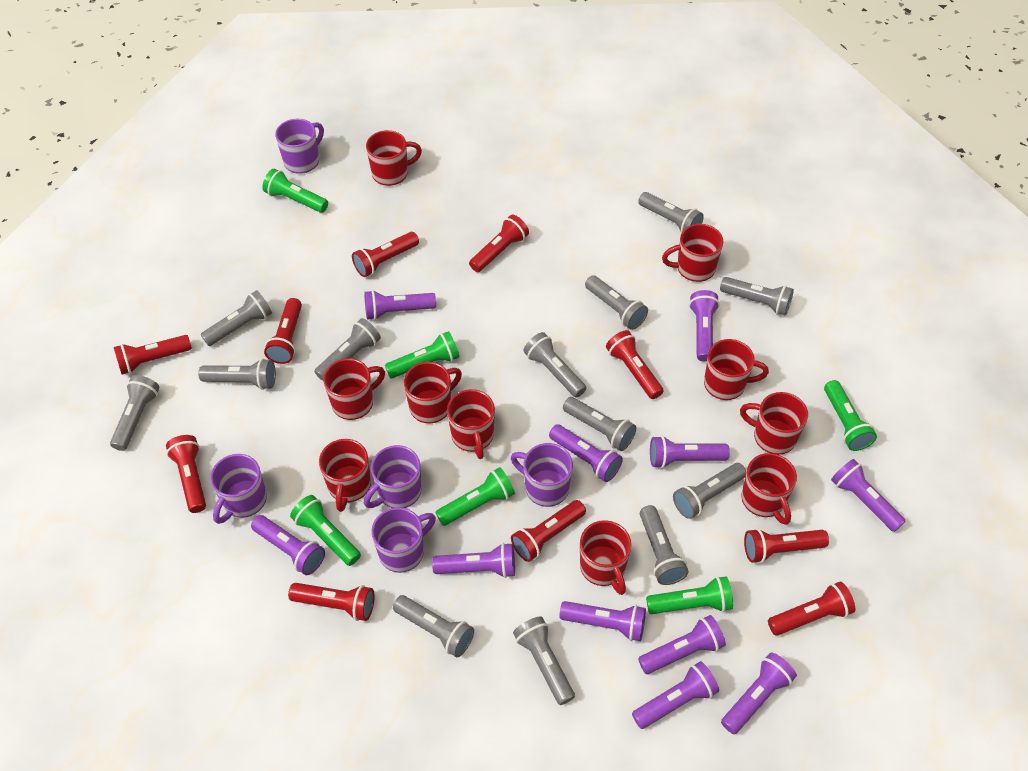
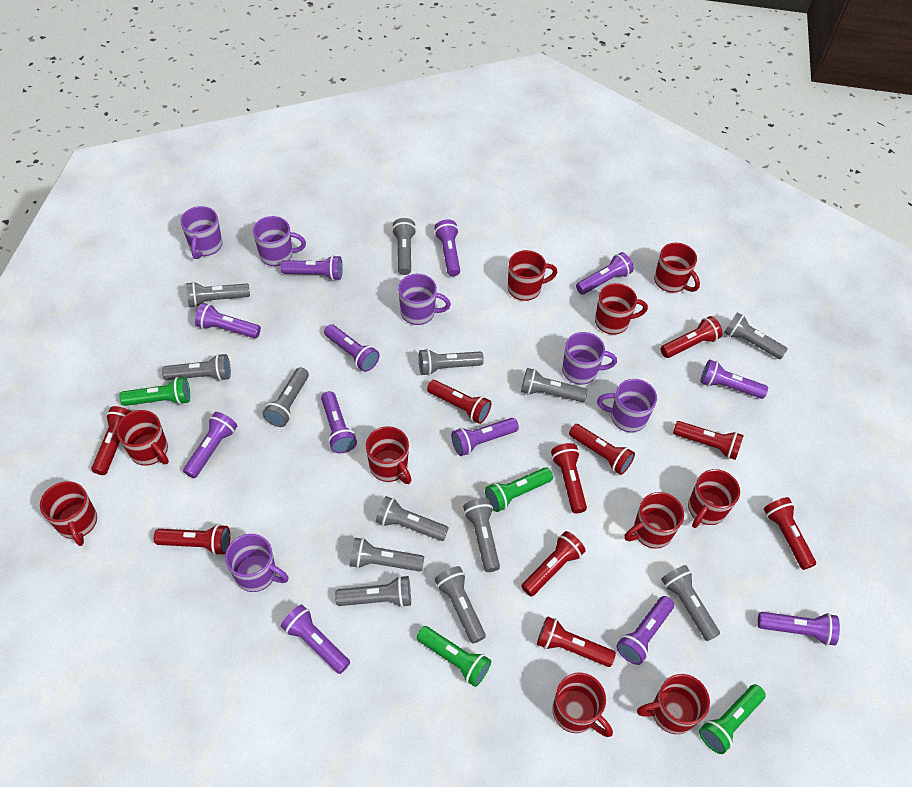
green flashlight: [262,169,328,213] [290,495,361,566] [385,331,460,378] [435,467,515,526] [646,576,733,614] [824,380,877,451] = 6 -> [119,377,190,406] [416,626,491,687] [485,467,553,512] [699,684,766,754] = 4
purple flashlight: [251,515,325,575] [364,290,436,320] [432,543,515,578] [549,424,623,482] [559,601,646,641] [632,661,719,729] [638,615,726,674] [650,436,730,468] [689,290,720,362] [721,652,797,734] [831,459,906,532] = 11 -> [183,412,237,478] [195,303,261,338] [281,255,343,281] [281,604,350,674] [321,391,357,453] [324,324,380,372] [434,220,460,276] [451,418,519,456] [576,252,634,295] [616,596,674,665] [700,360,768,399] [758,612,840,646] = 12
purple mug: [210,454,267,524] [275,119,324,174] [364,445,422,508] [371,507,436,573] [511,443,573,507] = 5 -> [180,206,222,259] [225,534,289,592] [253,216,306,266] [398,274,451,325] [562,332,617,385] [597,379,657,433] = 6

